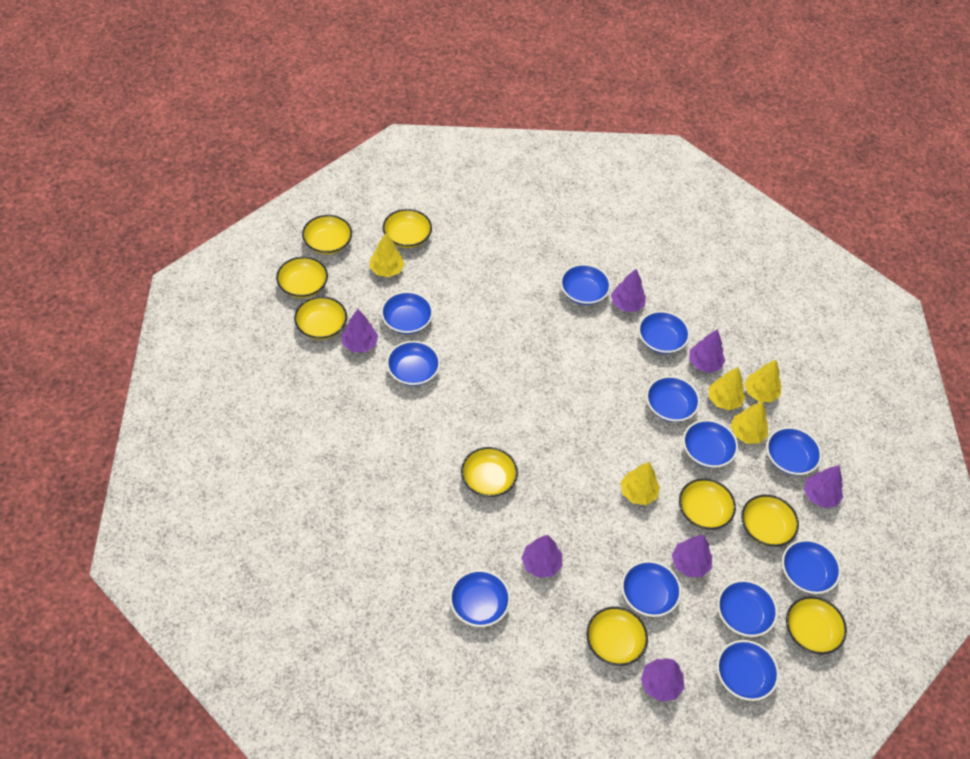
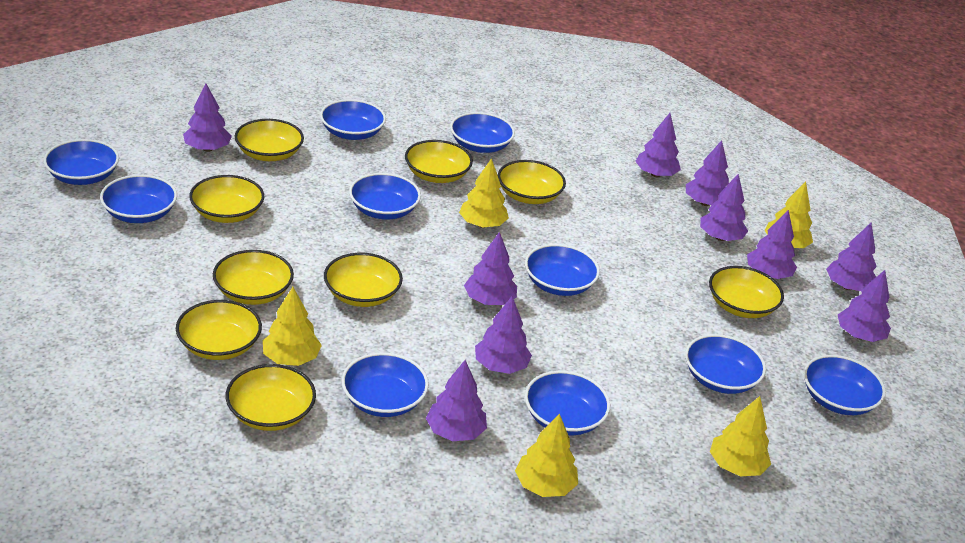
blue bowl: [381,291,433,334] [386,341,440,386] [450,570,511,627] [560,264,611,305] [621,561,681,617] [638,311,690,354] [646,376,700,422] [683,420,738,468] [717,580,778,637] [717,640,779,701] [766,427,822,475] [782,539,841,594] = 12 -> [44,139,119,185] [100,175,177,223] [320,99,386,140] [342,353,429,417] [349,173,421,220] [450,112,515,153] [525,244,600,296] [525,371,610,435] [685,334,766,394] [804,355,886,415] = 10
purple tree: [341,309,378,352] [521,535,562,578] [611,269,646,312] [641,658,684,702] [672,535,712,577] [689,329,725,373] [804,465,843,508] = 7 -> [183,83,232,152] [426,360,487,441] [464,232,517,305] [475,296,532,374] [635,113,681,177] [686,140,729,206] [700,174,748,241] [747,210,797,279] [826,223,877,291] [838,270,891,342] = 10

